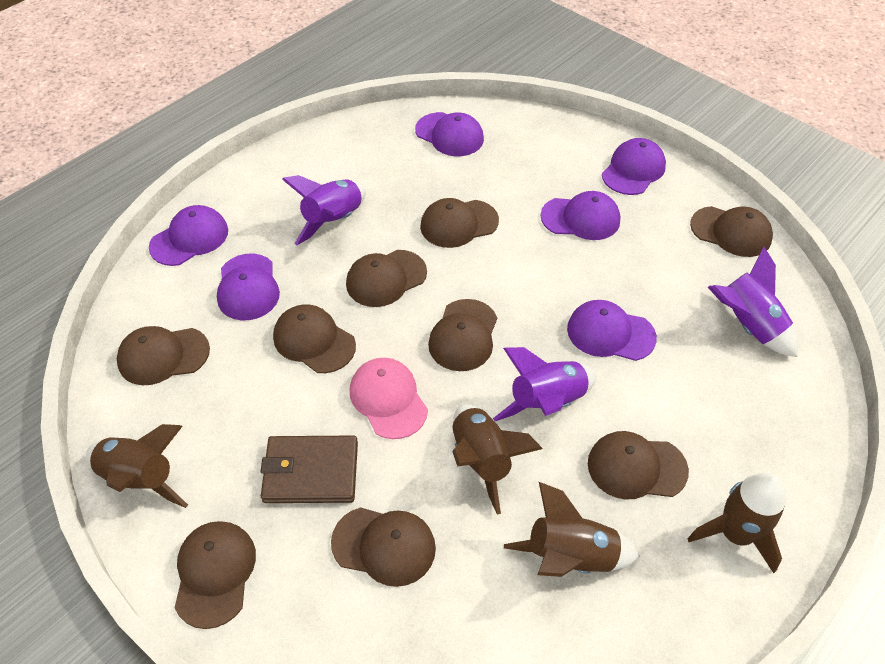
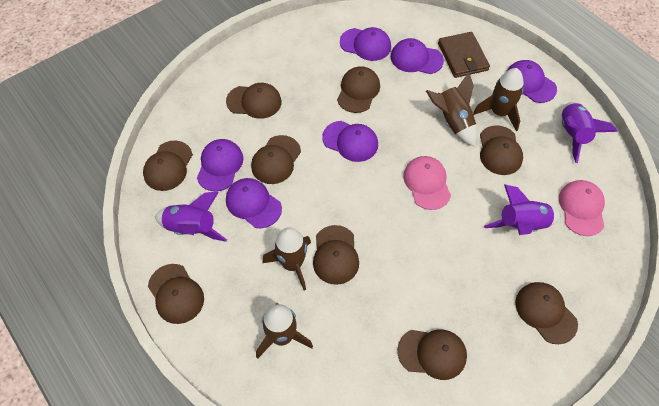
pink cap: [350,358,428,439] = 1 -> [403,156,451,210] [559,180,605,236] = 2

